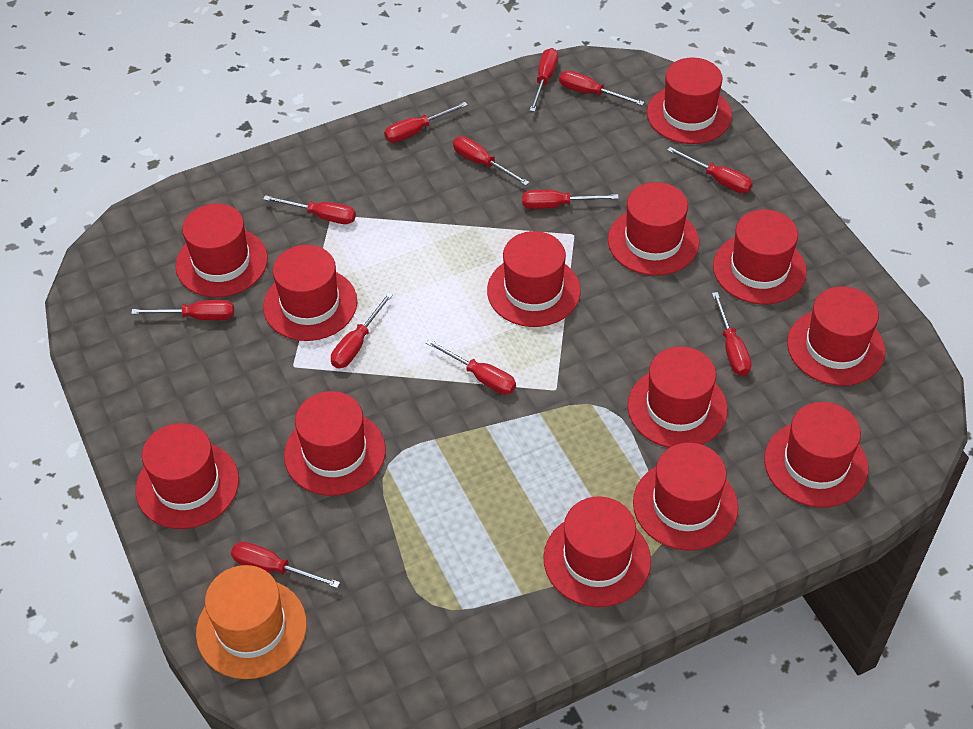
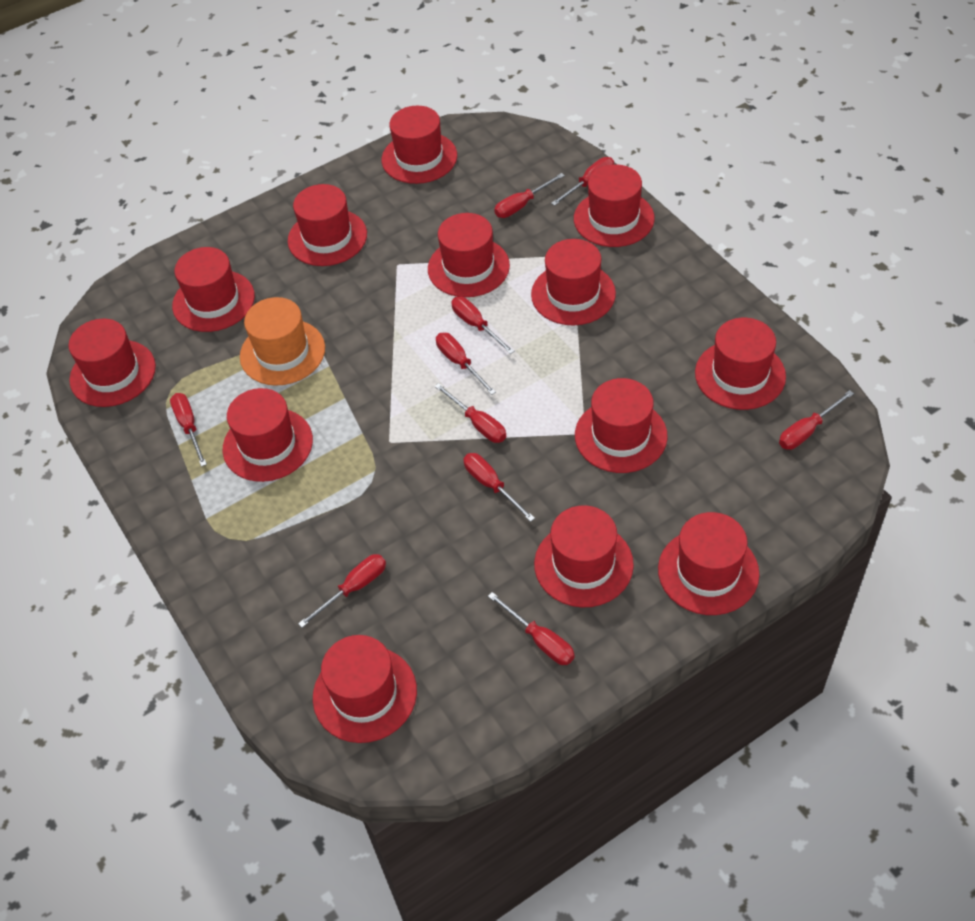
red screwdriver: [131,300,234,320] [231,542,340,588] [263,195,356,224] [331,293,393,368] [384,102,468,143] [426,339,516,395] [453,136,529,186] [522,190,619,209] [529,48,558,112] [559,71,645,106] [667,147,753,193] [712,292,752,376] = 12 -> [170,393,207,467] [298,554,386,628] [435,383,506,443] [436,333,496,395] [451,297,515,354] [463,453,535,522] [488,592,575,665] [494,173,565,218] [551,157,614,206] [779,390,854,450] = 10

